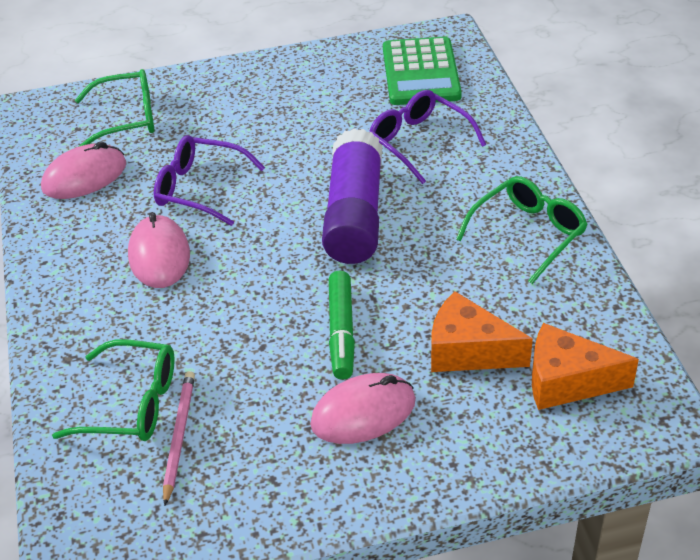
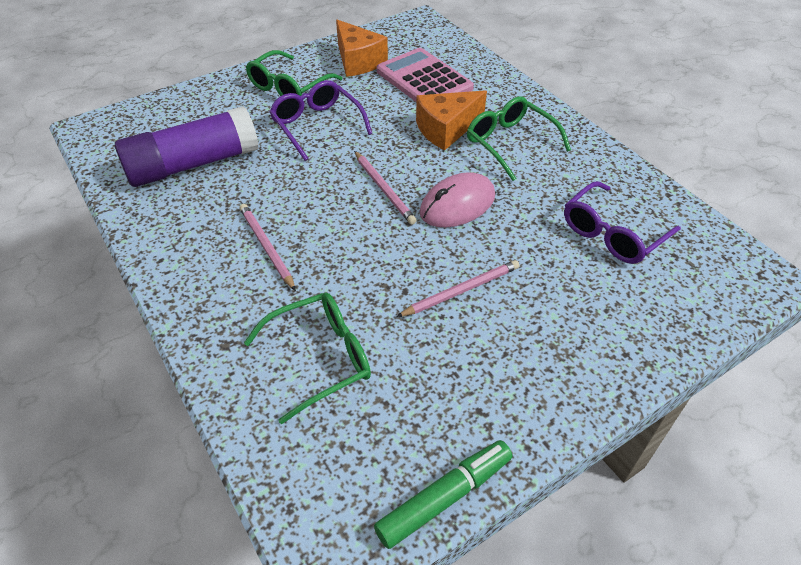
green calculator: [383,36,462,105] = 1 -> none = 0
pink calculator: none = 0 -> [377,48,474,102] = 1
pink mouse: [41,142,126,199] [128,212,190,288] [310,373,416,444] = 3 -> [420,172,495,227] = 1
pink pencil: [163,371,195,506] = 1 -> [240,204,296,291] [354,151,417,225] [396,260,520,317] = 3

